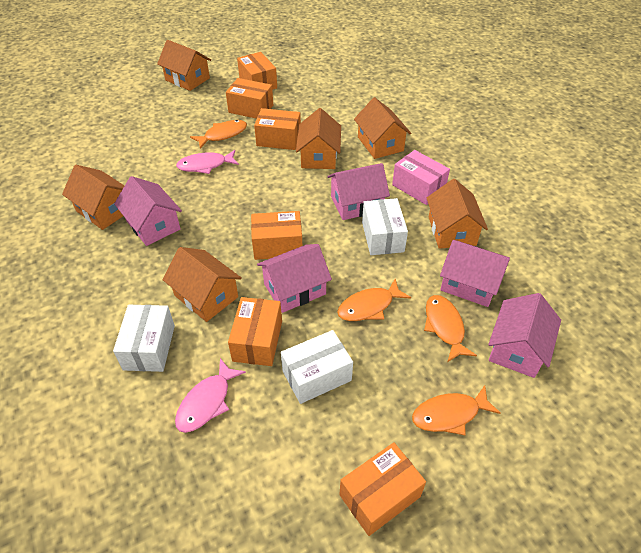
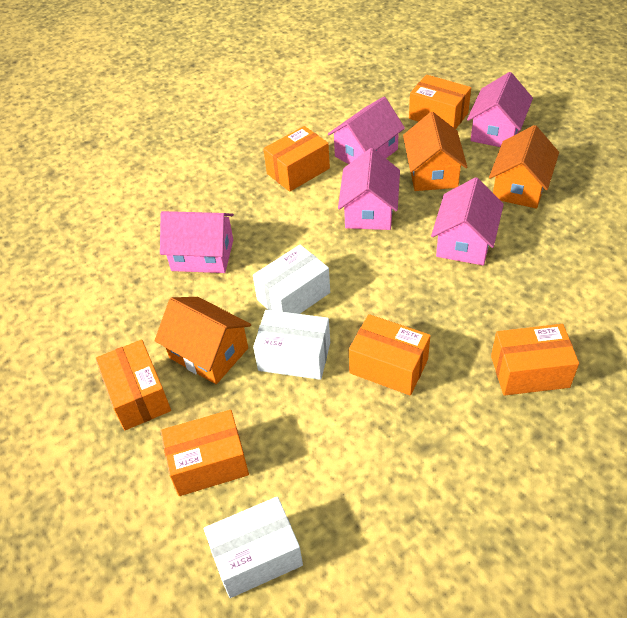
orange fish: [190,120,247,149] [337,279,411,321] [412,385,501,435] [424,295,477,362] = 4 -> none = 0
orange house: [62,165,125,230] [157,40,211,91] [163,247,242,322] [296,108,341,169] [354,97,411,159] [427,179,488,249] = 6 -> [155,297,251,384] [403,112,467,191] [489,125,559,209] = 3
pink box: [392,150,450,205] = 1 -> none = 0
pink fish: [175,358,246,433] [176,150,239,174] = 2 -> none = 0

